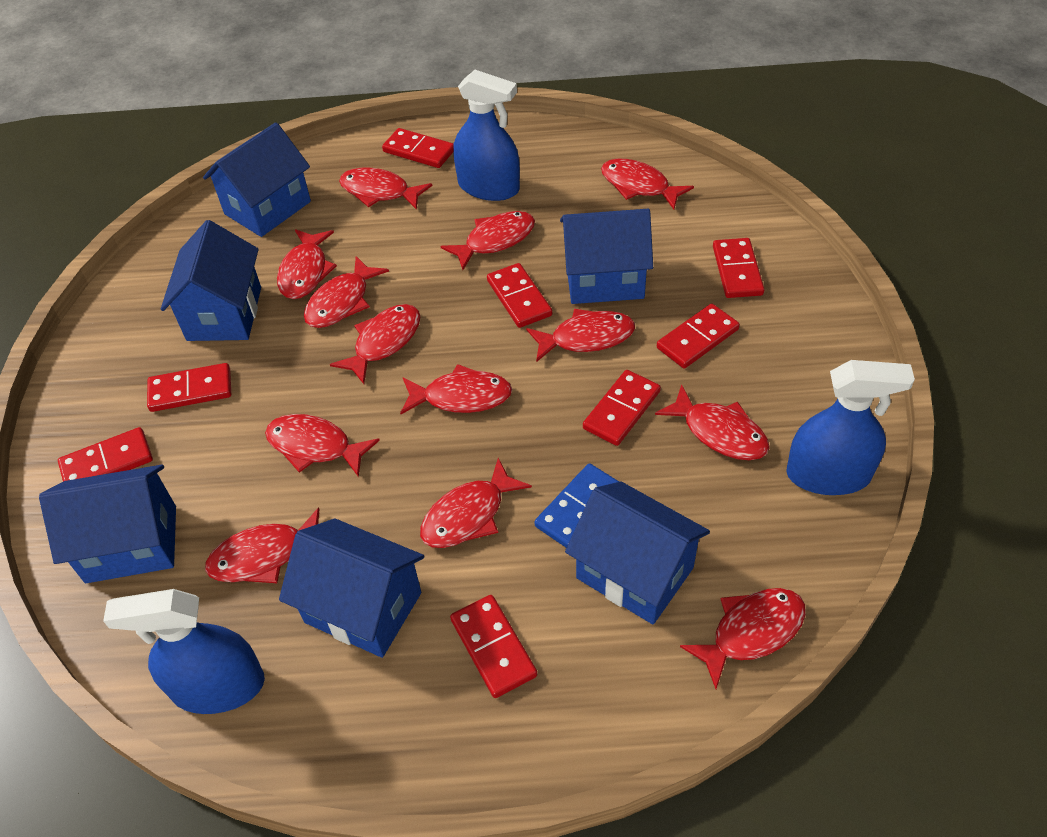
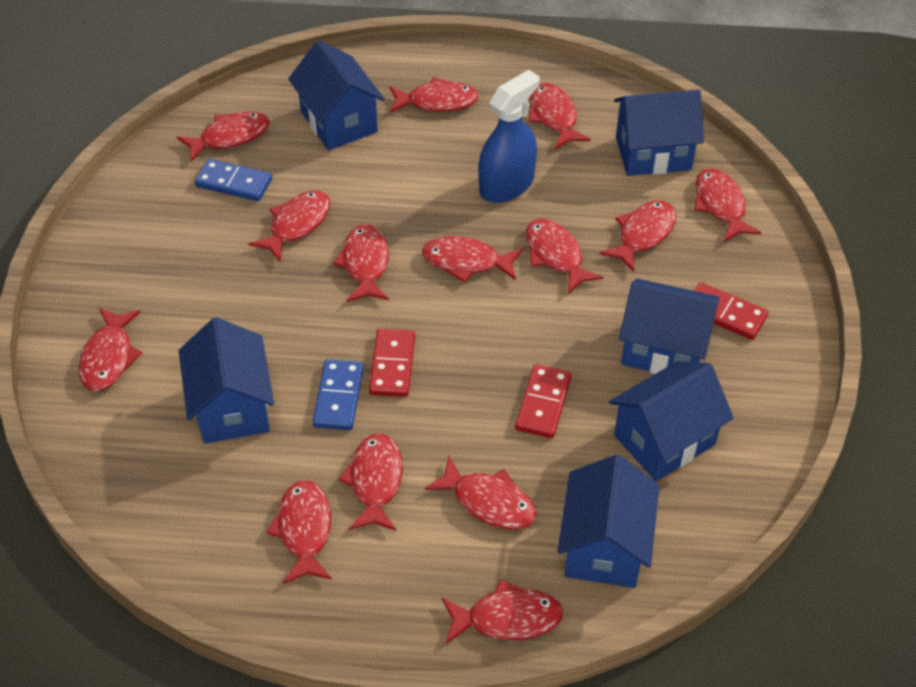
blue domino: [534,463,619,548] = 1 -> [195,159,272,201] [312,359,363,430] = 2
blue spray bottle: [103,589,265,714] [453,70,520,201] [786,360,915,495] = 3 -> [479,70,540,203] = 1
red domino: [58,427,153,481] [147,363,231,412] [382,128,454,168] [450,595,537,698] [487,263,552,328] [583,370,661,446] [657,304,740,368] [713,238,764,298] = 8 -> [369,329,415,397] [515,364,572,438] [694,282,768,340] = 3
red fish: [205,507,320,583] [265,414,380,477] [277,229,337,299] [304,256,389,328] [330,304,420,384] [339,168,432,210] [400,364,512,415] [420,458,532,548] [441,211,535,270] [526,309,635,362] [601,159,694,209] [655,384,770,460] [680,588,806,689] = 13 -> [79,308,142,391] [177,111,270,162] [249,190,330,262] [266,480,332,584] [333,224,389,302] [338,433,403,531] [389,77,479,113] [422,236,522,282] [425,456,536,529] [442,580,563,644] [526,218,603,294] [528,83,591,149] [600,201,676,272] [694,169,762,242] = 14

